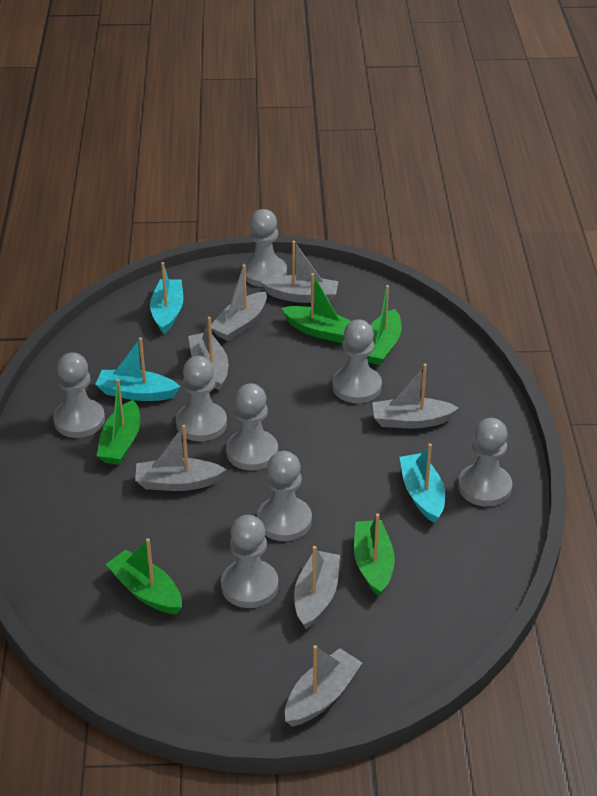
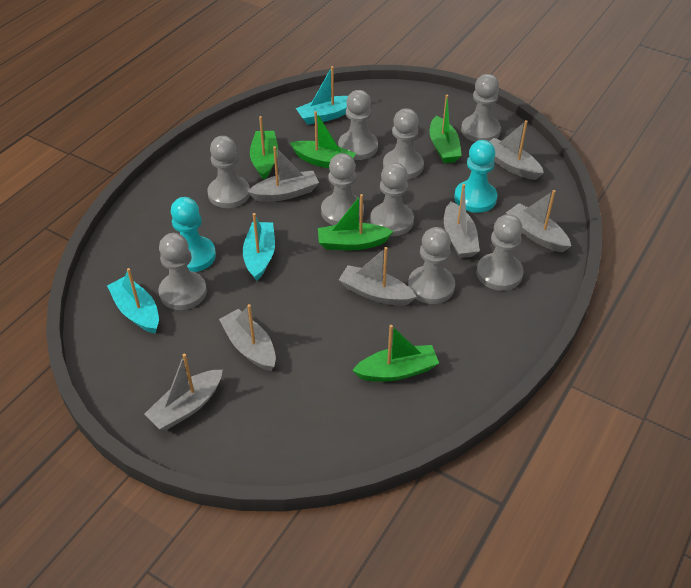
grey pawn: [53,352,105,438] [176,356,227,441] [221,515,278,608] [226,383,278,471] [242,209,287,287] [257,451,312,541] [332,319,382,403] [458,418,512,507] = 8 -> [159,233,207,310] [207,136,250,208] [321,153,364,225] [338,90,378,160] [370,162,414,236] [383,108,424,179] [408,227,455,304] [461,74,501,142] [476,214,524,291] = 9
turquoise pawn: none = 0 -> [171,197,216,272] [454,140,497,213] = 2

